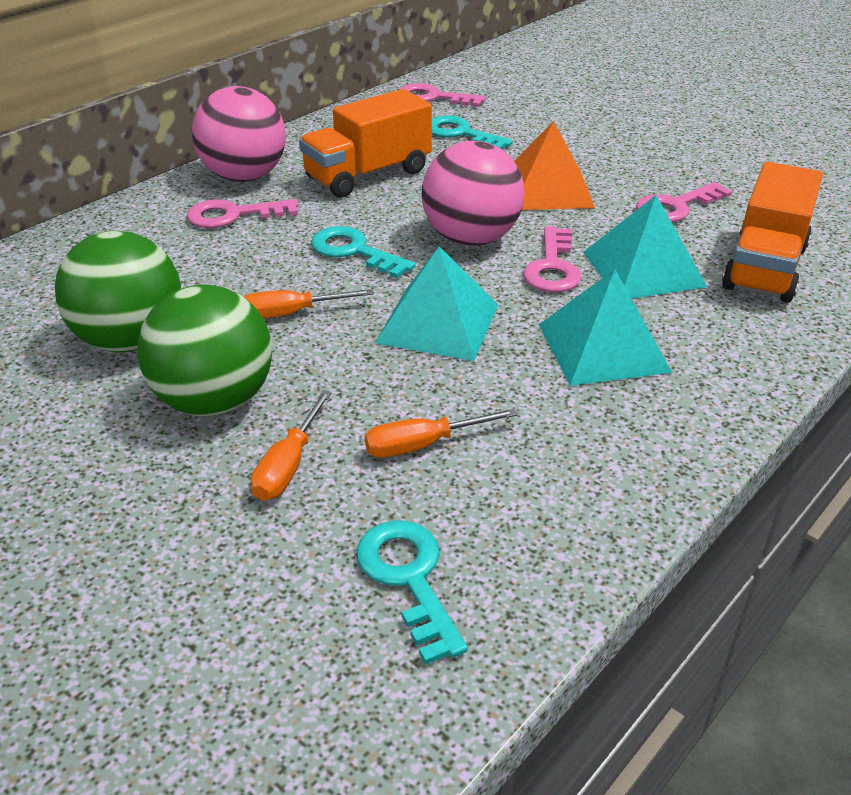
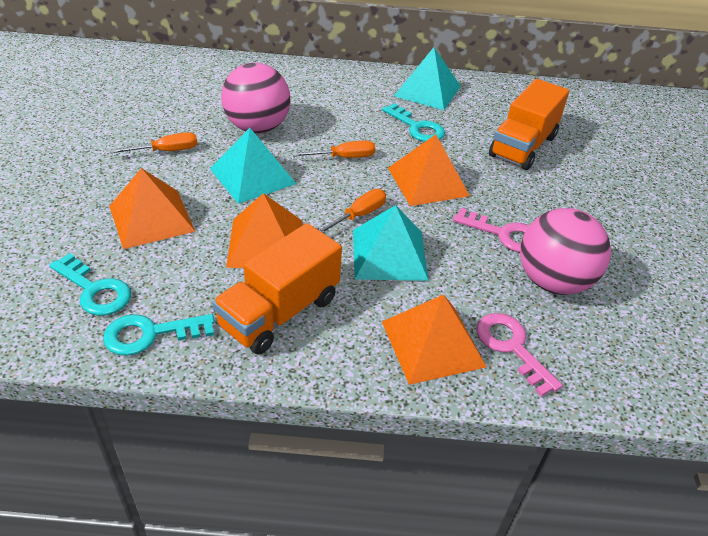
green ball: [55,231,181,352] [137,285,272,416] = 2 -> none = 0
orange pyramid: [514,121,595,210] = 1 -> [109,168,195,249] [226,193,303,268] [382,294,487,385] [388,134,470,206] = 4
pink key: [187,199,299,228] [399,83,486,107] [523,227,582,292] [636,182,732,222] = 4 -> [453,208,529,252] [476,313,563,397] = 2

